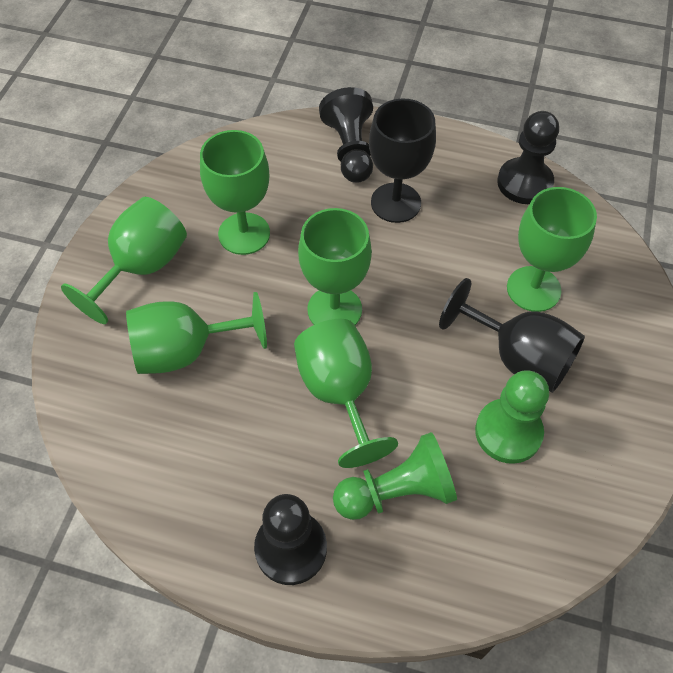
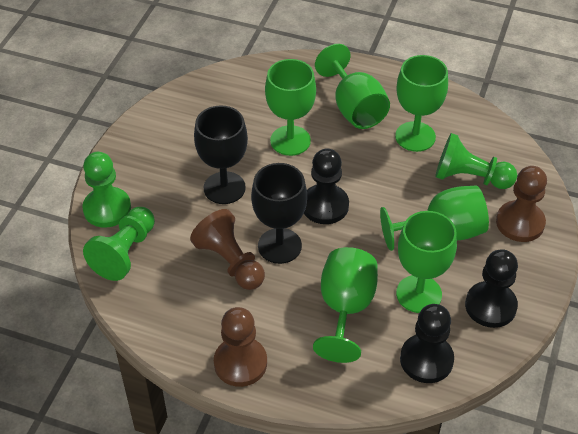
brown pawn: none = 0 -> [190,209,265,290] [214,307,267,387] [496,166,547,242] = 3
green pawn: [333,432,457,520] [475,370,549,464] = 2 -> [82,152,131,228] [83,207,155,281] [435,133,517,189] = 3

